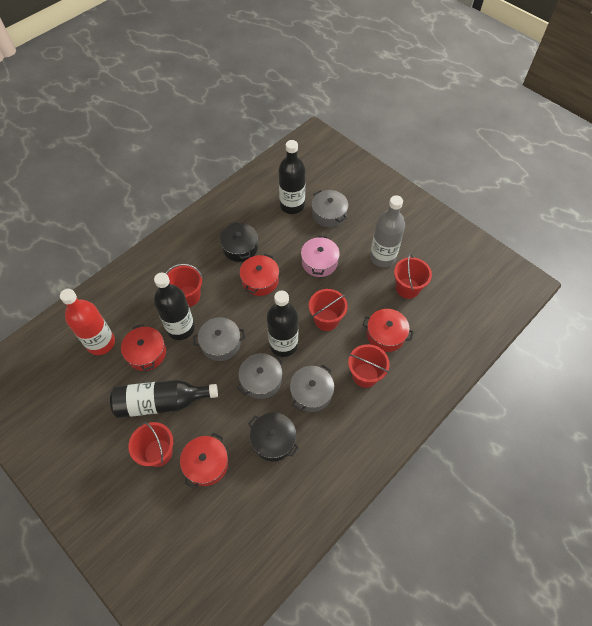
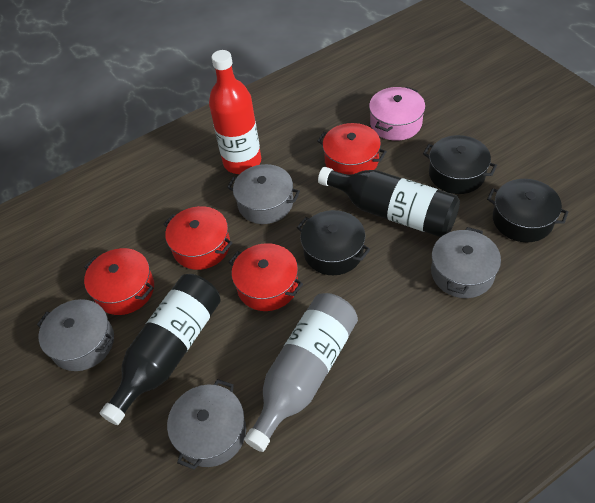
black bottle: [110,380,218,418] [154,273,195,340] [267,291,298,357] [279,140,306,214] = 4 -> [100,274,221,425] [318,167,460,237] = 2
black pot: [220,221,258,262] [248,412,299,461] = 2 -> [297,210,370,275] [423,135,497,194] [487,179,568,242] = 3
red bucket: [128,422,173,467] [166,264,203,307] [309,289,348,331] [348,344,390,388] [394,254,432,299] = 5 -> none = 0

